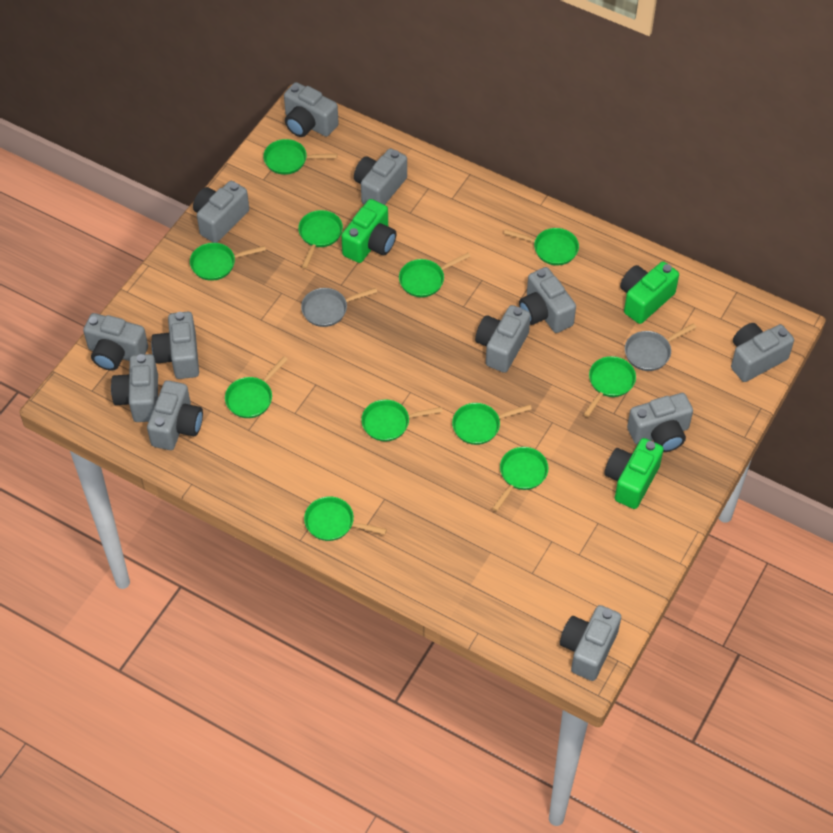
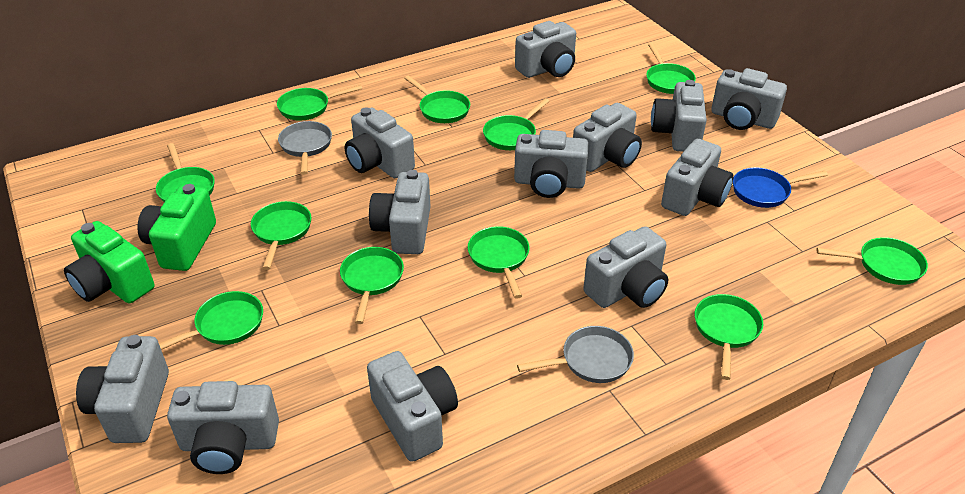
blue pan: none = 0 -> [733,167,828,208] = 1
green camera: [341,199,397,263] [604,438,664,509] [620,261,679,324] = 3 -> [64,221,155,303] [137,184,216,271] = 2

